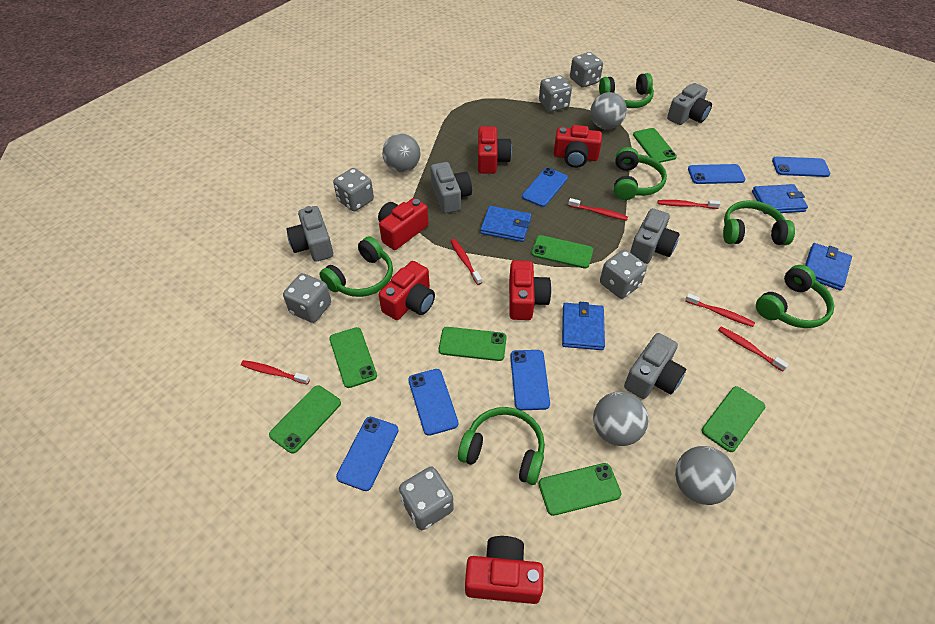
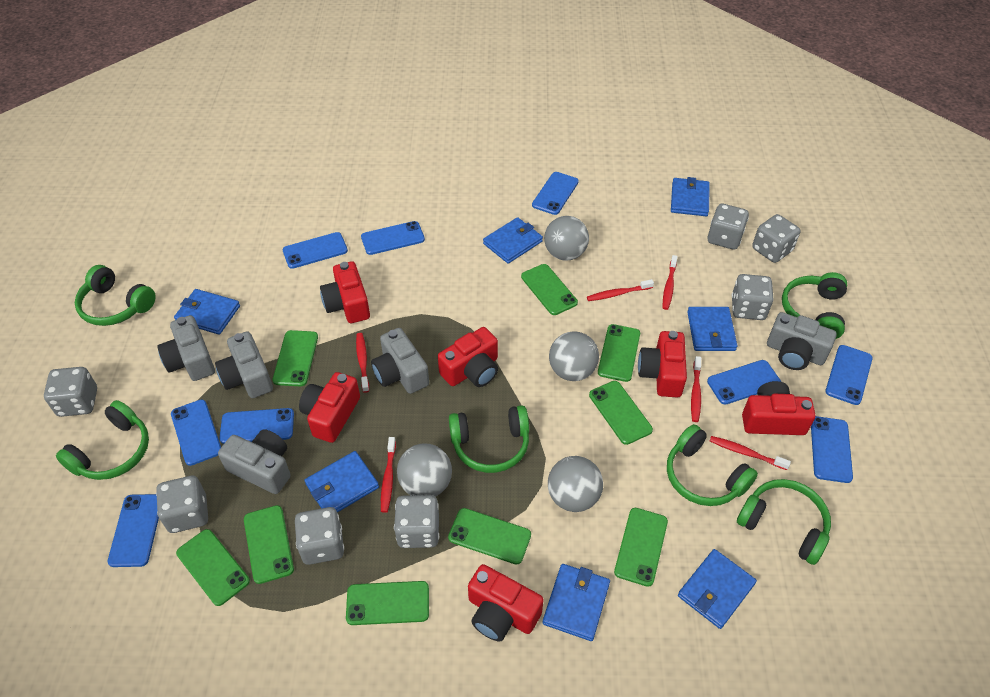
blue phone: [336,417,399,491] [408,369,458,436] [510,350,550,410] [522,168,568,207] [688,164,746,184] [772,157,830,177] = 6 -> [108,494,159,567] [171,400,221,466] [219,408,294,444] [283,232,348,269] [361,221,425,255] [532,172,579,215] [707,360,781,405] [811,416,853,483] [825,345,873,405] = 9
blue wallet: [480,206,531,242] [562,302,605,350] [752,184,808,214] [805,243,852,291] = 4 -> [174,289,240,335] [305,451,379,513] [483,217,543,264] [543,564,610,641] [671,177,710,216] [678,549,757,629] [687,307,738,351] = 7
green phone: [269,385,341,454] [329,327,377,388] [439,327,507,361] [531,235,593,269] [539,463,621,516] [633,128,677,163] [701,386,765,452] = 7 -> [176,529,250,606] [244,505,294,584] [272,330,318,387] [346,581,429,625] [448,508,531,565] [521,264,578,315] [589,381,653,445] [598,324,640,382] [614,508,668,587] = 9
grey dice: [283,273,331,323] [333,168,374,211] [399,467,454,530] [539,76,572,112] [570,52,603,88] [600,250,647,299] = 6 -> [44,367,97,417] [156,476,208,533] [295,507,344,565] [394,495,439,548] [707,204,749,250] [732,274,774,320] [752,214,800,263] = 7

